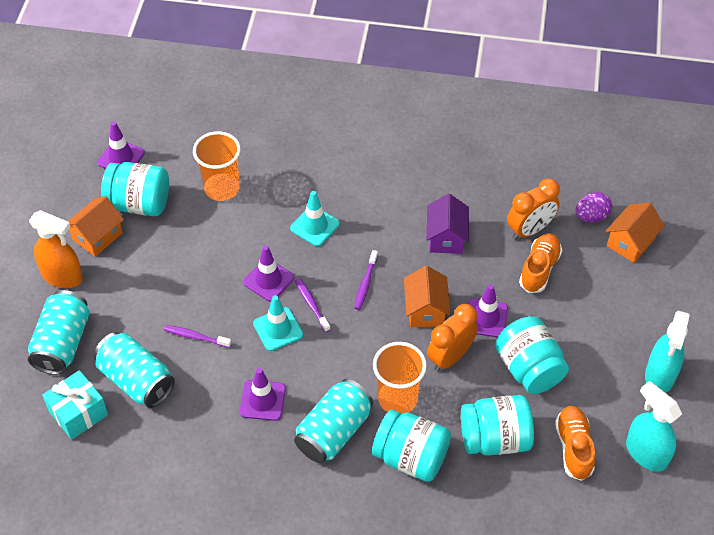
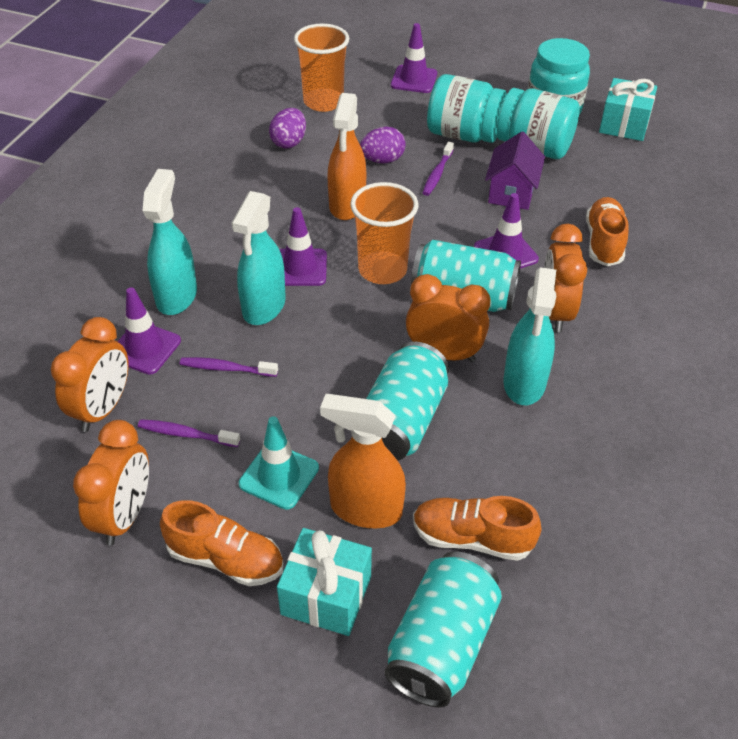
orange clock: [427,304,478,372] [507,178,560,240] = 2 -> [51,317,129,432] [73,420,149,545] [406,274,490,362] [544,224,587,332] = 4
orange house: [68,196,124,257] [404,266,450,327] [606,202,665,263] = 3 -> none = 0
orange shoe: [519,233,562,293] [555,406,596,481] = 2 -> [160,500,284,586] [413,496,542,561] [586,197,628,266] = 3
orange spray bottle: [29,210,83,288] = 1 -> [320,394,406,528] [327,93,366,220] = 2
purple egg: [575,192,612,223] = 1 -> [269,108,306,149] [360,127,405,163] = 2
turquoise gift: [42,370,108,440] = 1 -> [277,528,372,636] [599,78,657,141] = 2
turquoise jar: [101,162,169,216] [372,409,451,482] [461,395,534,456] [495,316,569,394] = 4 -> [427,74,507,143] [497,88,580,159] [528,38,590,115] = 3
turquoise spray bottle: [626,381,682,472] [645,311,689,393] = 2 -> [143,169,197,315] [232,191,286,325] [503,267,556,405] = 3
turquoise traffic cone: [253,295,303,351] [290,191,340,246] = 2 -> [239,416,319,510] = 1

